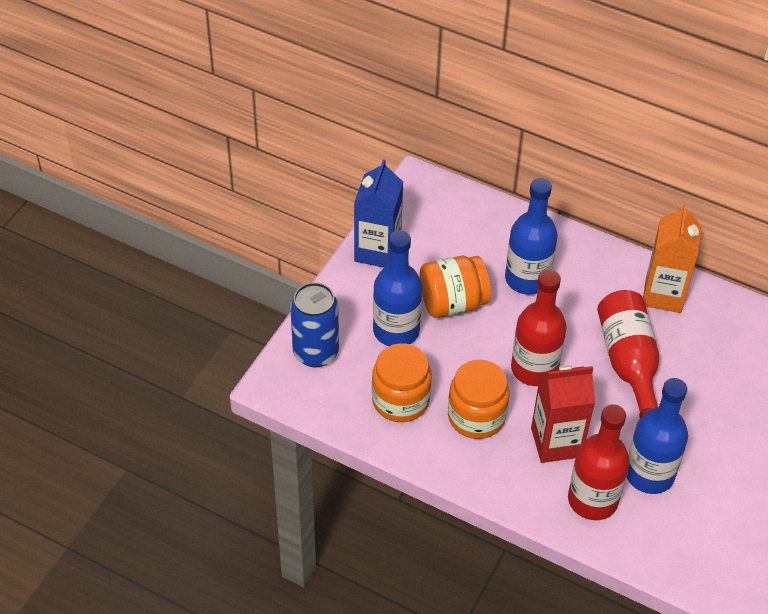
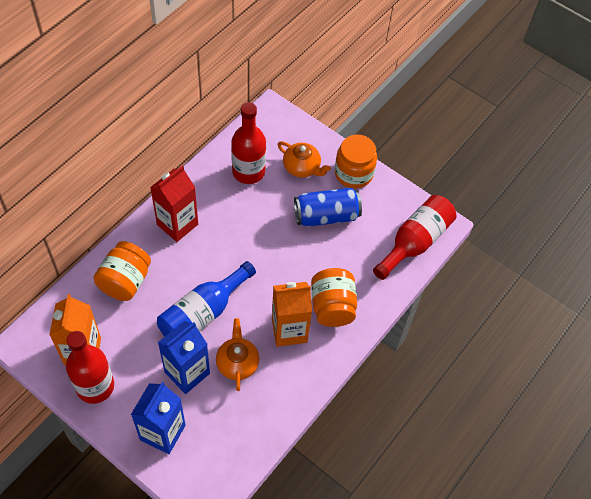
blue bottle: [373,230,422,346] [505,178,558,295] [627,378,688,494] = 3 -> [157,261,256,337] = 1
blue carton: [354,159,403,267] = 1 -> [131,382,186,454] [158,321,210,394] = 2
orange carton: [643,203,702,313] = 1 -> [49,294,101,365] [272,282,312,347] = 2
orange teapot: none = 0 -> [216,318,259,391] [277,141,331,178] = 2

